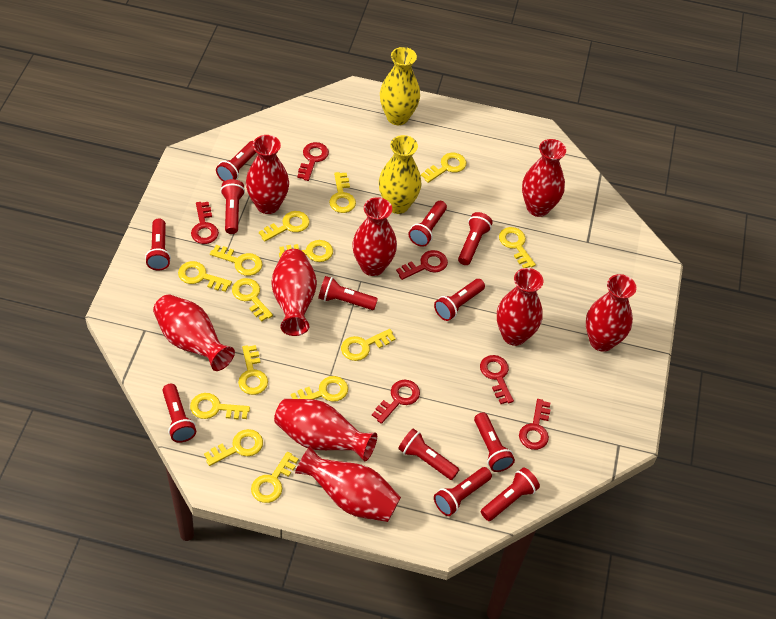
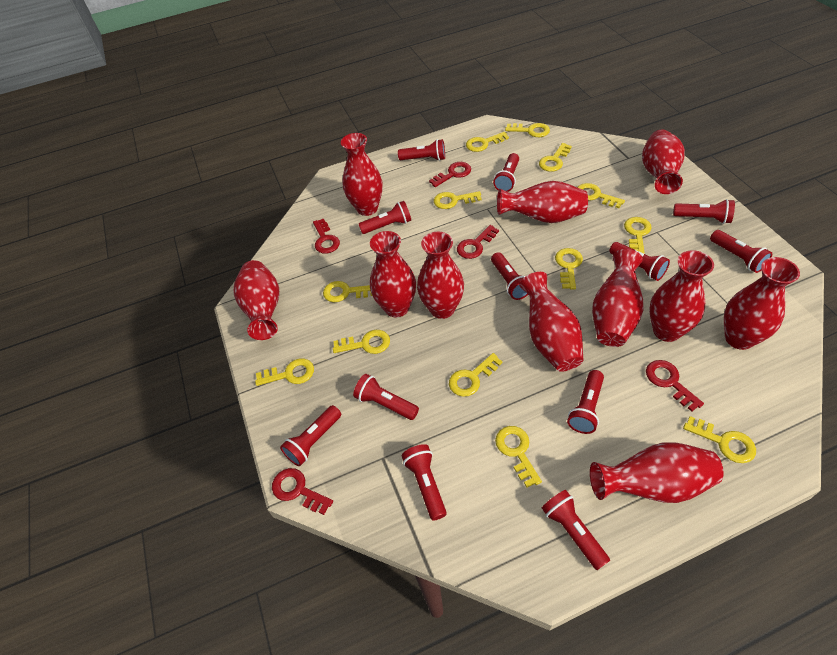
red key: [191,202,219,244] [297,142,329,181] [372,380,420,424] [396,250,448,280] [480,355,514,404] [519,399,551,450] = 6 -> [272,468,333,515] [313,219,340,254] [429,162,471,187] [457,225,499,259] [646,360,704,412] = 5
red vase: [153,294,235,371] [246,135,289,214] [271,249,317,336] [274,399,377,461] [295,446,401,522] [352,197,397,276] [497,268,543,346] [522,139,566,217] [586,274,636,352] = 9 -> [233,260,279,340] [341,133,382,216] [370,231,416,317] [417,232,464,319] [497,181,588,223] [519,272,583,372] [590,442,724,503] [592,249,643,347] [642,130,685,194] [649,250,714,342] [724,257,800,350] = 11
yellow key: [178,261,232,292] [190,393,250,420] [204,429,263,466] [210,245,262,276] [232,278,273,321] [238,345,268,395] [251,452,299,503] [259,211,310,242] [279,240,333,262] [291,376,348,402] [329,172,356,213] [341,329,396,361] [421,153,467,183] [499,227,536,268] = 14 -> [255,359,314,386] [323,281,372,302] [333,330,390,354] [434,191,482,209] [449,353,502,397] [466,132,509,152] [495,426,542,488] [505,123,550,137] [539,143,572,172] [555,248,583,289] [577,183,625,208] [624,217,652,254] [683,416,756,463] = 13
yellow vase: [379,135,422,214] [380,47,420,125] = 2 -> none = 0

